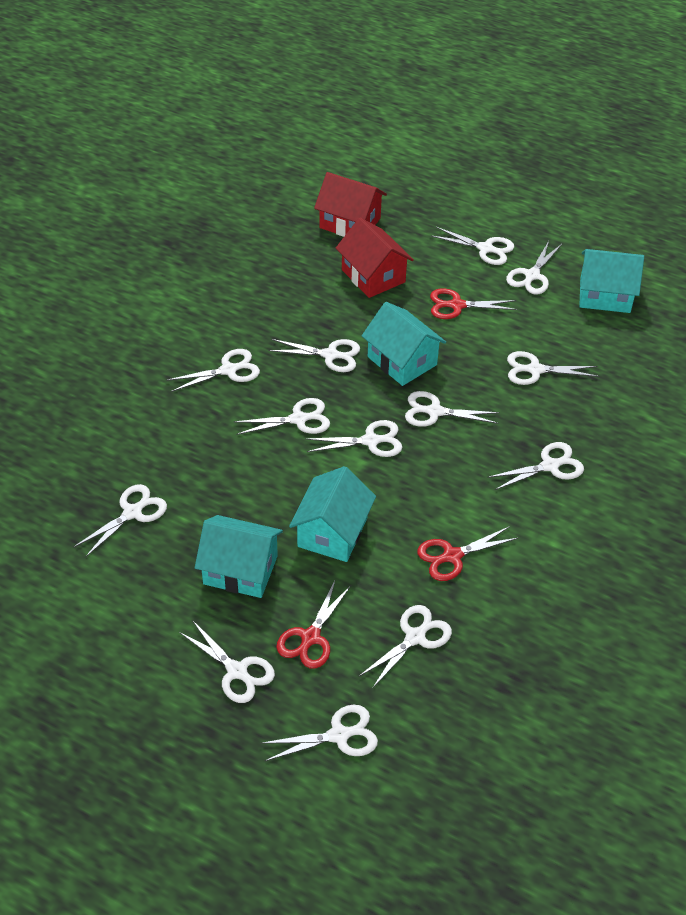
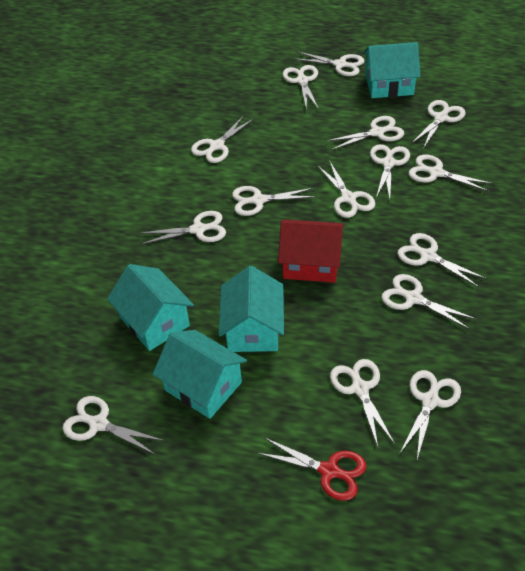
red house: [314,172,387,237] [336,217,414,298] = 2 -> [278,220,344,283] = 1
red scissors: [276,579,352,669] [417,526,518,581] [430,288,518,319] = 3 -> [257,438,367,501] = 1
white scissors: [74,484,167,558] [166,349,260,392] [179,620,275,703] [234,398,330,435] [260,705,378,761] [268,339,360,372] [306,420,403,457] [358,605,452,689] [405,391,500,427] [431,227,514,265] [487,442,584,490] [506,241,562,295] [507,351,599,385] = 13 -> [62,396,164,455] [139,211,226,244] [191,115,254,163] [232,186,316,216] [283,65,319,110] [294,51,364,76] [317,160,375,218] [327,116,404,150] [330,359,395,447] [370,144,410,199] [382,274,476,329] [397,233,487,287] [399,370,461,459] [409,155,493,192] [412,100,466,149] = 15

